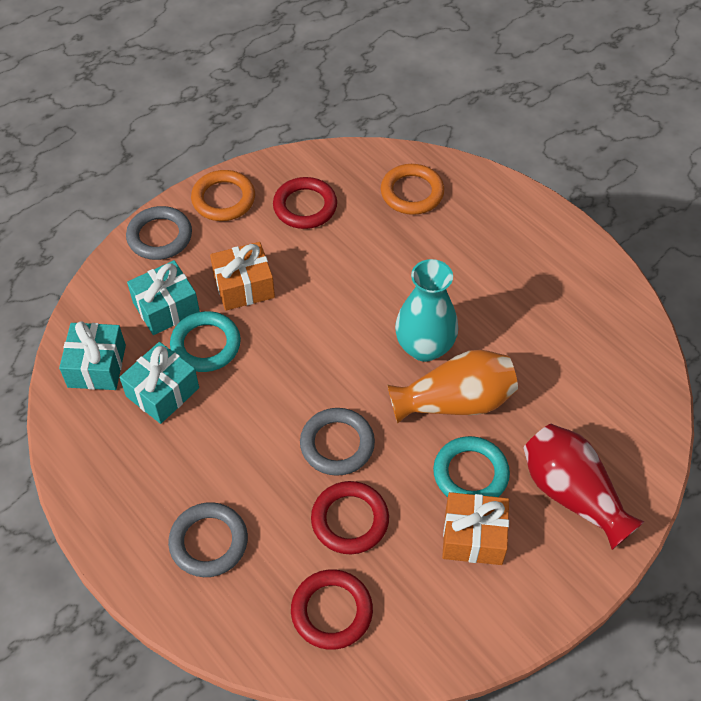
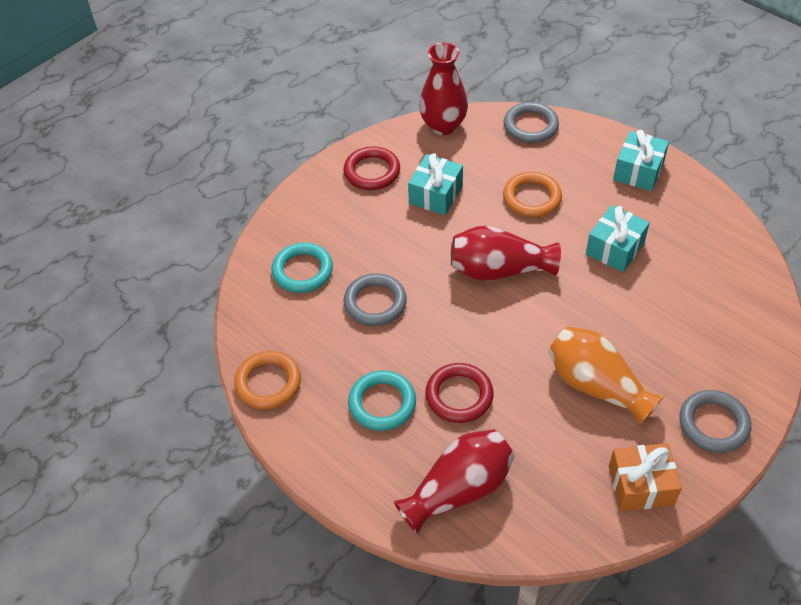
orange gift: [210,242,275,311] [442,492,509,565] = 2 -> [609,443,682,511] = 1
red ring: [273,177,337,229] [291,569,373,650] [311,481,389,554] = 3 -> [344,146,400,190] [425,363,494,423] = 2
red vase: [523,424,644,550] = 1 -> [393,429,515,535] [419,42,468,135] [450,226,561,281] = 3
turquoise vase: [395,259,458,362] = 1 -> none = 0

